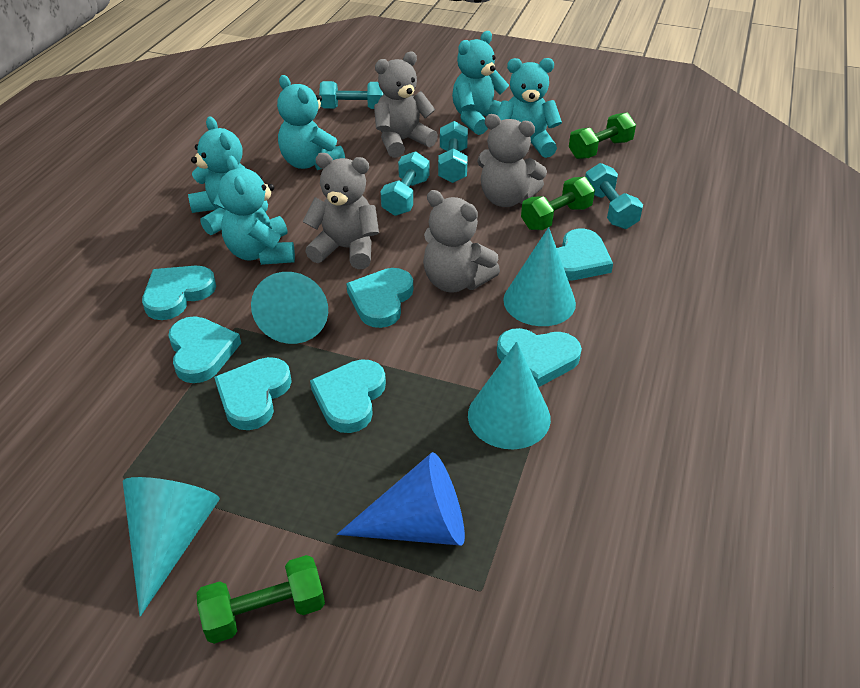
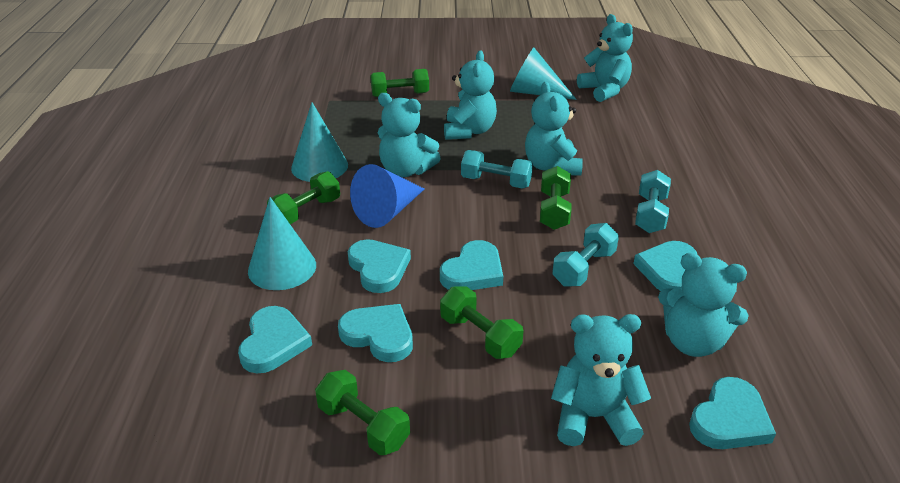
green dumbbell: [197,555,325,644] [521,177,595,230] [569,113,636,159] = 3 -> [267,171,340,224] [315,370,410,455] [370,69,429,97] [440,287,524,359] [540,166,571,230] = 5
grey teddy bear: [303,153,379,269] [374,52,438,158] [423,190,500,293] [477,114,547,207] = 4 -> none = 0
turquoise cone: [123,477,220,617] [251,272,328,344] [468,341,551,449] [503,227,576,326] = 4 -> [248,197,316,290] [291,102,348,182] [510,48,577,100] = 3
turquoise dumbbell: [319,81,383,109] [381,151,429,216] [438,121,468,183] [585,163,643,229] = 4 -> [461,150,533,189] [552,223,619,287] [635,170,671,233] = 3
turquoise heart: [142,266,216,320] [168,316,241,383] [214,357,292,430] [310,359,386,433] [346,268,413,328] [497,328,582,387] [557,229,613,281] = 7 -> [238,306,312,373] [338,304,413,362] [348,239,411,293] [440,240,503,290] [634,241,697,291] [689,377,776,449] = 6
turquoise teddy bear: [188,116,245,235] [218,156,295,265] [277,75,345,170] [452,31,509,135] [497,58,562,158] = 5 -> [378,93,441,177] [444,50,497,140] [525,82,583,176] [551,314,651,446] [577,14,633,102] [658,253,749,357] = 6

